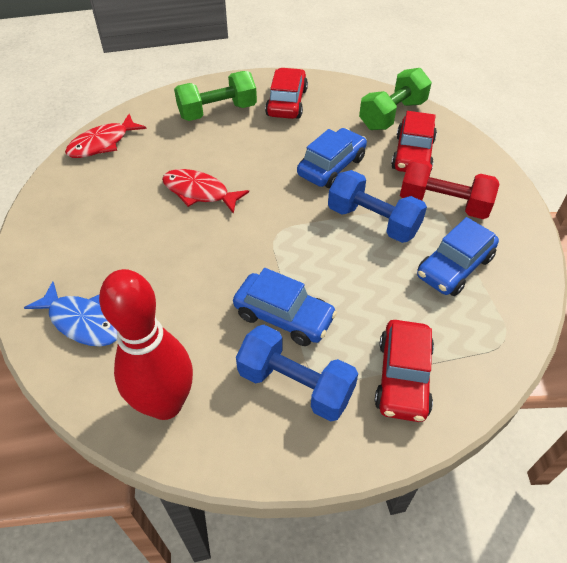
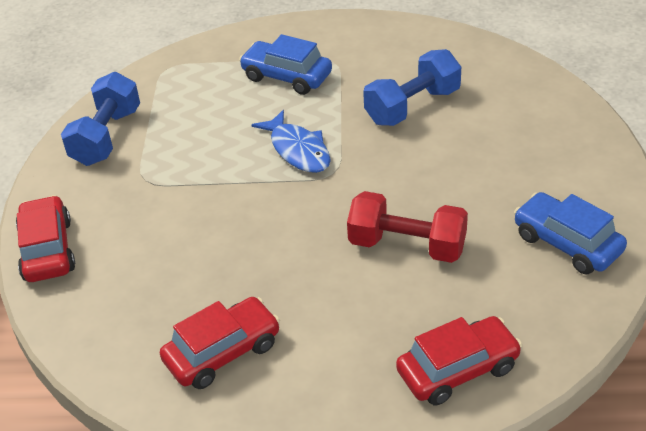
blue car: [233,268,337,346] [297,128,367,188] [417,217,499,296] = 3 -> [239,34,332,95] [514,192,627,274] = 2
green dumbbell: [174,71,257,121] [359,68,432,130] = 2 -> none = 0
red bowling pin: [99,269,193,420] = 1 -> none = 0
red fish: [65,114,147,158] [162,169,249,214] = 2 -> none = 0

